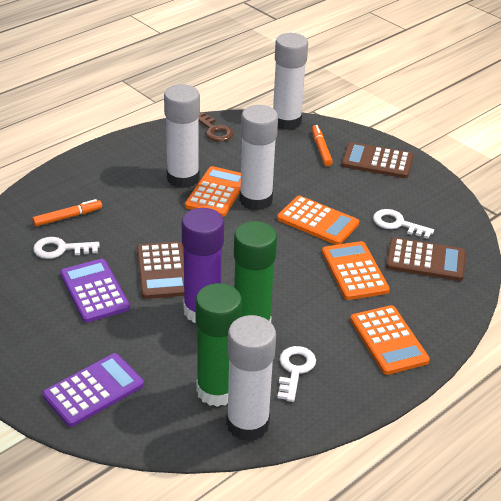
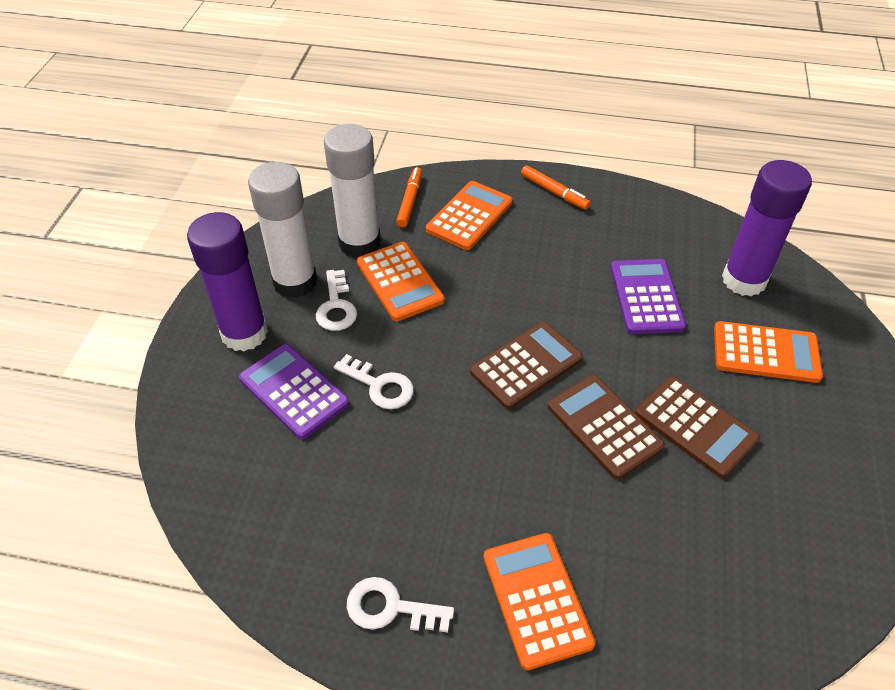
brown key: [199,112,234,142] = 1 -> none = 0
green glue stick: [196,283,242,407] [234,221,277,322] = 2 -> none = 0
purple glue stick: [182,208,224,323] = 1 -> [187,212,268,351] [722,160,812,296] = 2
white glue stick: [164,84,200,188] [226,315,276,441] [239,105,278,211] [273,33,308,130] = 4 -> [248,162,317,298] [324,124,381,258] = 2

